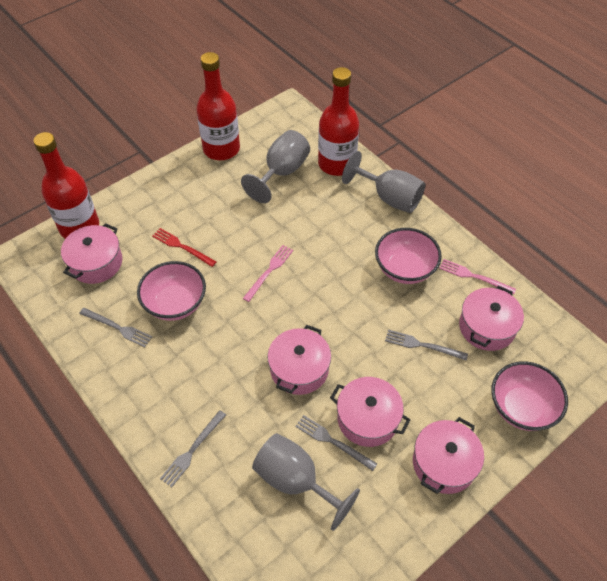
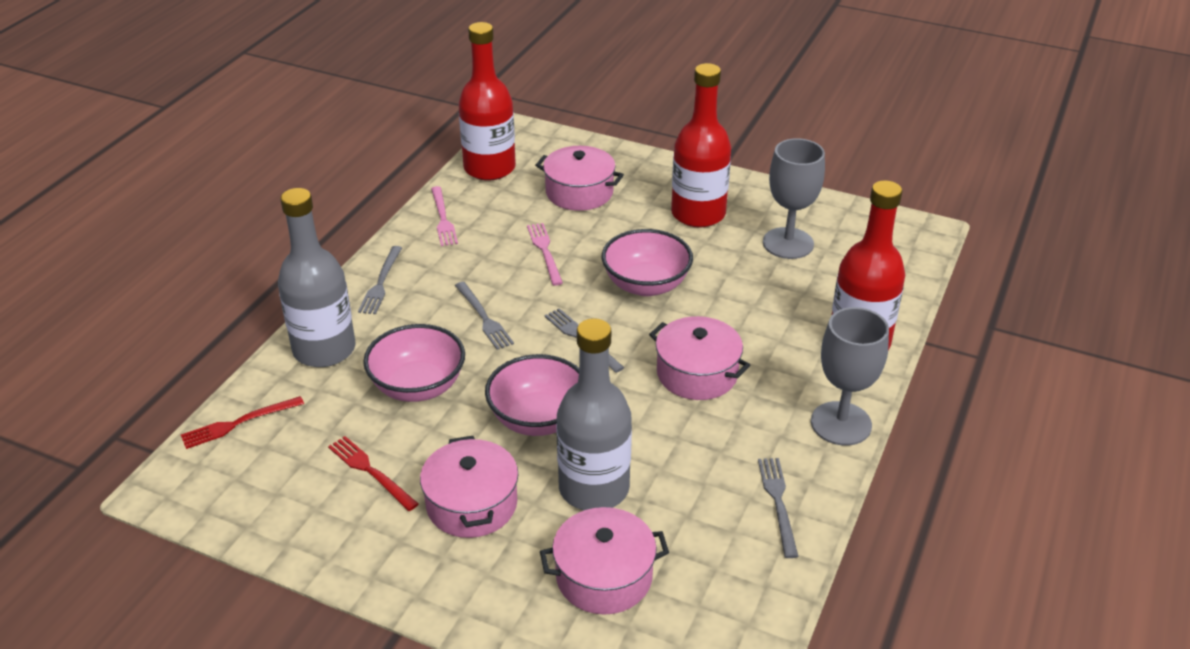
grey bottle: none = 0 -> [278,188,356,367] [557,318,632,510] = 2
grey goblet: [241,130,310,203] [252,433,360,531] [342,151,425,213] = 3 -> [763,138,825,259] [811,307,889,446] = 2
pink pot: [61,223,122,284] [267,325,331,395] [330,377,410,447] [413,417,484,494] [459,285,524,351] = 5 -> [420,436,518,538] [535,146,624,211] [540,507,669,615] [649,316,750,400] = 4
red fork: [152,228,216,267] = 1 -> [181,396,304,449] [328,436,419,511] = 2

